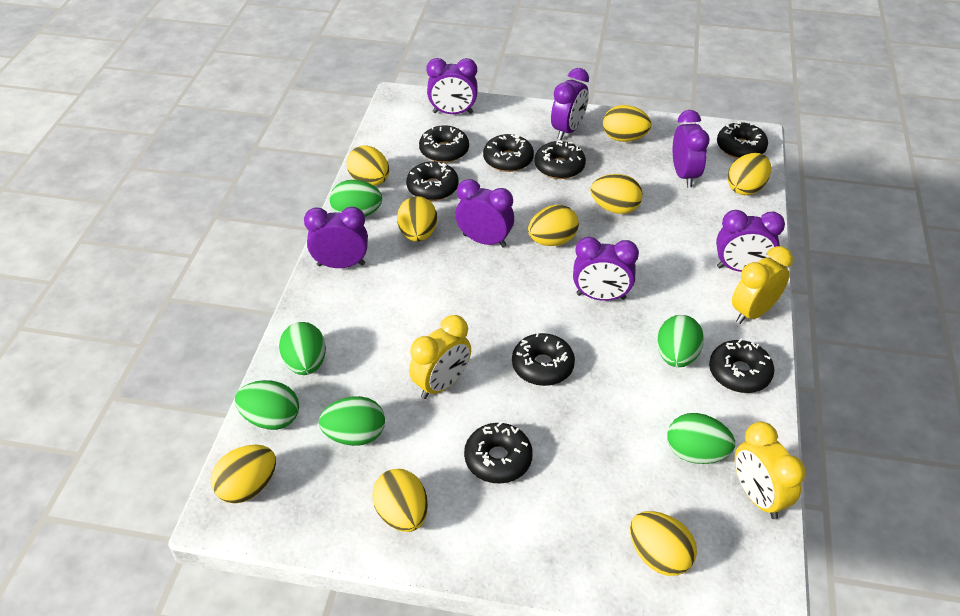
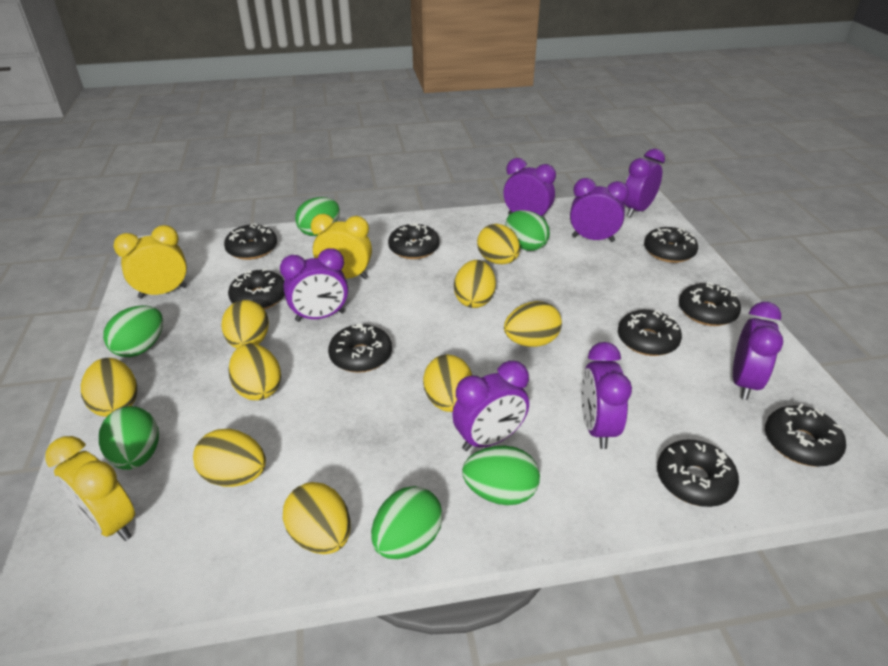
black donut: [406,161,459,201] [419,125,469,163] [464,422,533,484] [483,134,534,172] [512,332,575,386] [534,140,586,179] [709,339,774,393] [717,121,768,159] = 8 -> [224,223,277,260] [228,269,285,310] [328,324,392,373] [388,223,440,259] [618,310,682,356] [644,227,698,263] [657,439,739,507] [679,282,741,326] [765,404,846,467] = 9

